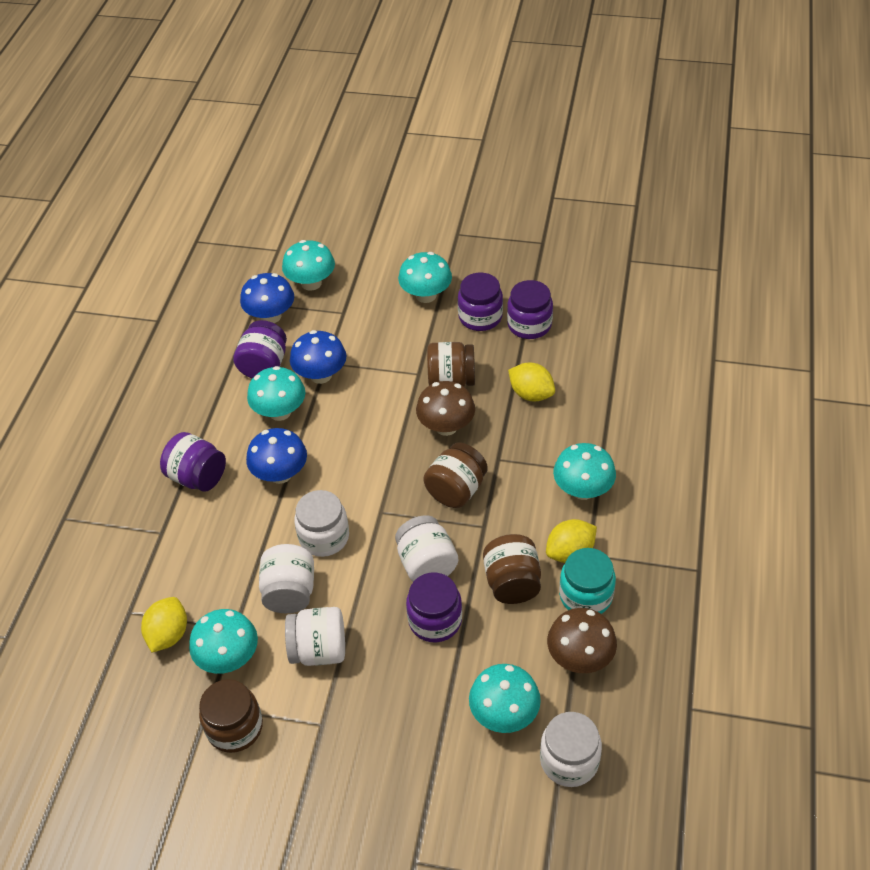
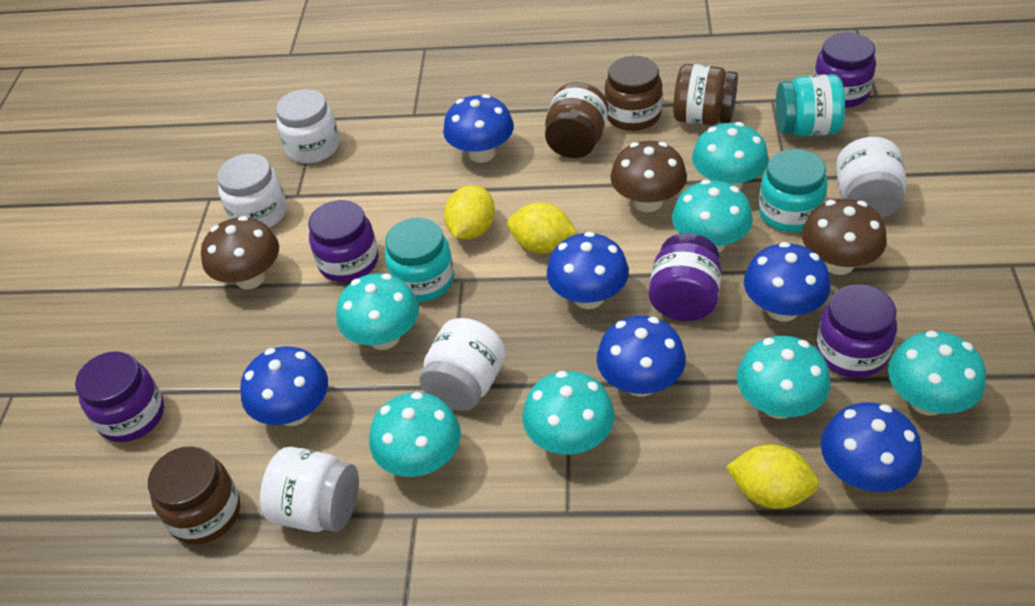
blue mushroom: [240,273,294,323] [246,428,307,484] [290,330,347,384] = 3 -> [240,347,328,426] [443,94,514,163] [547,232,629,309] [597,316,686,397] [744,242,831,322] [821,402,922,492] = 6
brown mushroom: [416,381,475,436] [547,608,617,673] = 2 -> [201,216,279,289] [610,141,687,212] [802,199,887,275] = 3
turquoise jar: [559,548,616,614] = 1 -> [385,218,454,302] [758,149,827,232] [776,74,845,136] = 3
turquoise mushroom: [189,609,258,674] [247,366,305,421] [282,240,335,291] [398,252,452,303] [469,664,541,733] [553,443,616,500] = 6 -> [336,273,419,350] [369,392,461,477] [522,371,614,454] [672,180,753,253] [692,122,769,190] [737,336,831,419] [888,331,986,416] = 7

